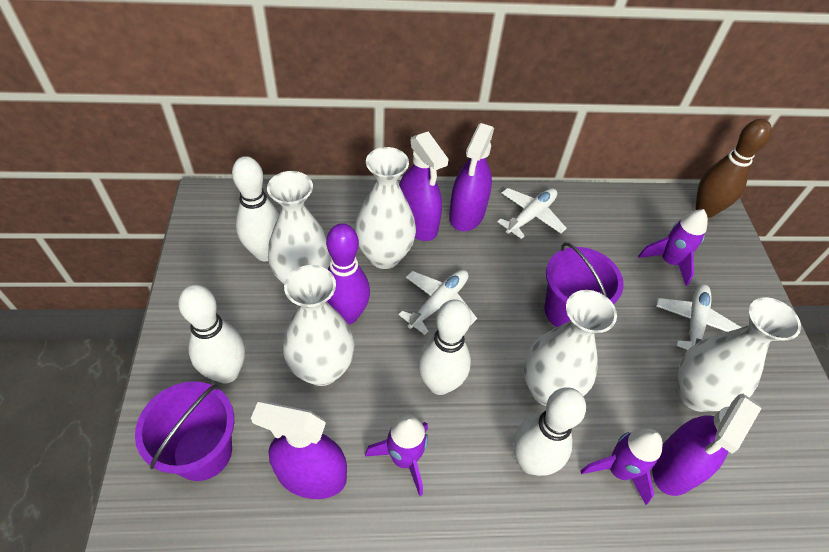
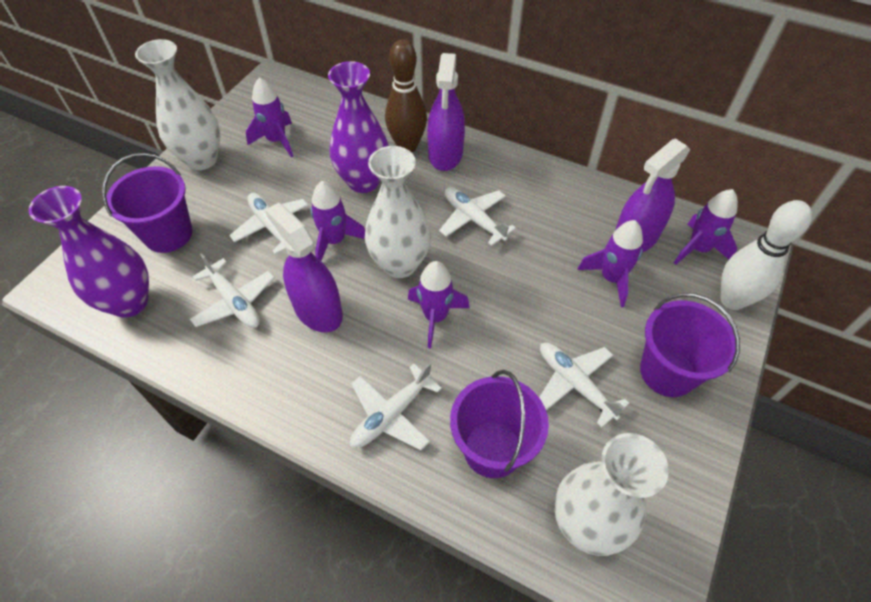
purple bowling pin: [326,223,370,325] = 1 -> none = 0
purple bucket: [135,382,234,481] [544,243,624,327] = 2 -> [102,153,193,253] [450,370,549,478] [640,293,740,397] = 3
purple rocket: [365,415,428,496] [580,428,662,505] [638,209,708,286] = 3 -> [246,78,293,158] [310,181,365,261] [408,261,469,349] [577,220,643,307] [674,189,738,265] = 5
purple spray bottle: [251,401,347,499] [399,131,449,241] [449,123,494,231] [652,394,762,496] = 4 -> [265,203,343,333] [427,53,465,171] [615,138,690,253] = 3
purple vase: none = 0 -> [28,186,149,318] [328,61,389,193] = 2
white bowling pin: [178,284,245,384] [232,156,279,261] [418,300,471,395] [513,388,586,476] = 4 -> [720,200,812,310] = 1
white plane: [398,270,477,335] [497,188,567,239] [656,284,742,350] = 3 -> [190,253,275,328] [229,193,308,255] [350,363,442,450] [439,187,516,246] [539,343,629,428] = 5
white vase: [267,171,331,284] [283,265,355,386] [355,147,416,269] [524,290,617,406] [678,297,801,412] = 5 -> [135,39,220,170] [364,146,431,278] [554,433,669,556] = 3

